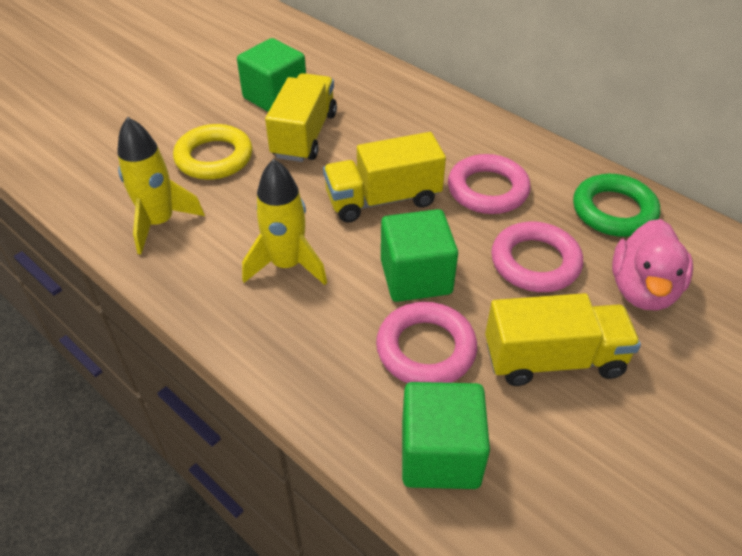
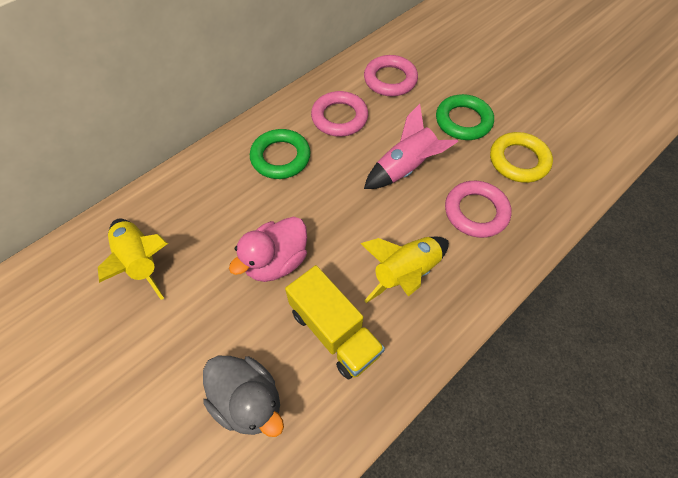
green cube: [237,38,306,112] [381,209,458,302] [402,382,490,489] = 3 -> none = 0
green ring: [573,174,660,237] = 1 -> [250,129,311,179] [436,94,494,140] = 2
grey duck: none = 0 -> [203,356,284,437] = 1
pink rocket: none = 0 -> [364,104,458,189] = 1
yellow truck: [265,73,337,162] [323,132,446,223] [485,293,641,386] = 3 -> [285,265,385,380] = 1

